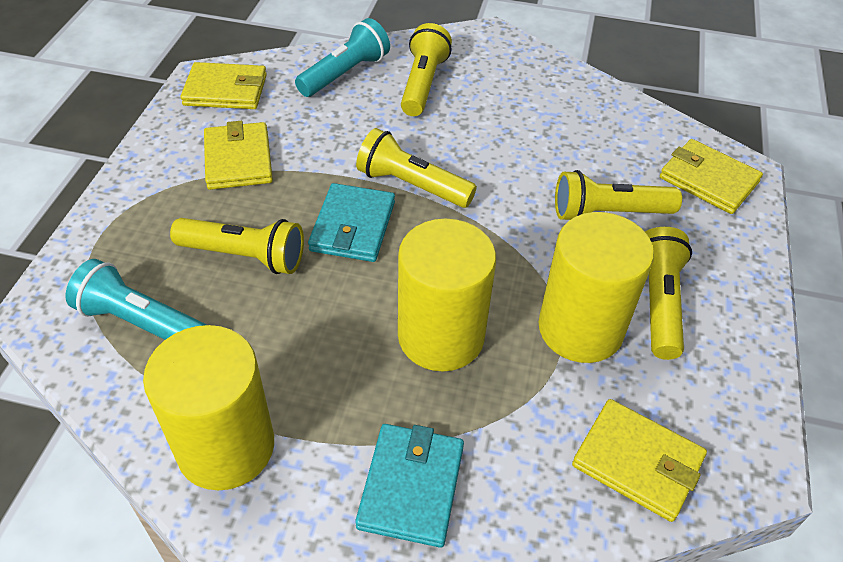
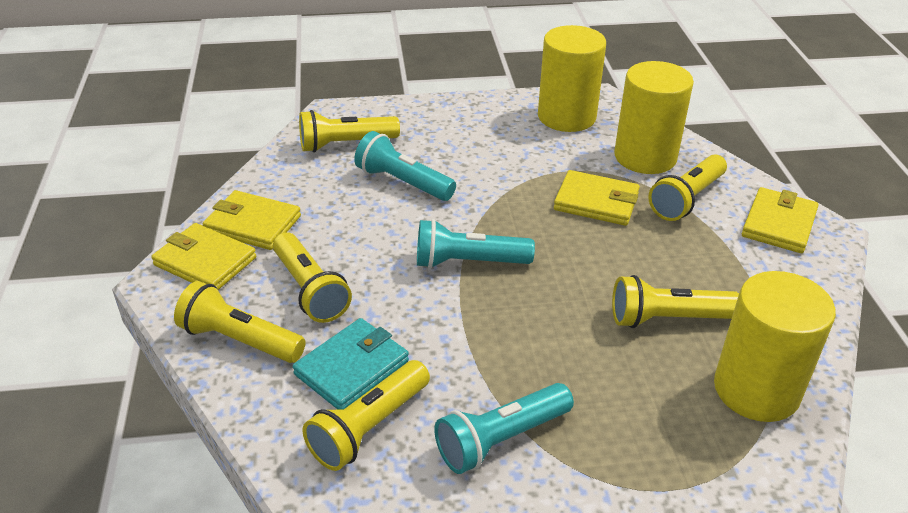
turquoise flashlight: [66,259,206,340] [295,18,390,97] = 2 -> [354,131,456,201] [417,219,535,269] [434,383,574,474] = 3
turquoise wallet: [308,183,395,262] [355,424,464,548] = 2 -> [293,318,409,410] = 1
yellow flashlight: [170,218,304,274] [356,128,477,208] [401,23,452,116] [555,170,682,220] [645,227,692,360] = 5 -> [174,281,306,363] [273,232,352,323] [299,110,400,152] [302,360,430,471] [612,275,739,328] [648,154,727,221] = 6

